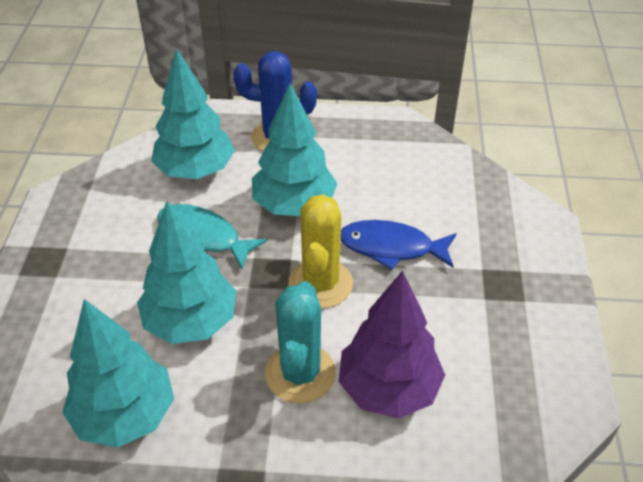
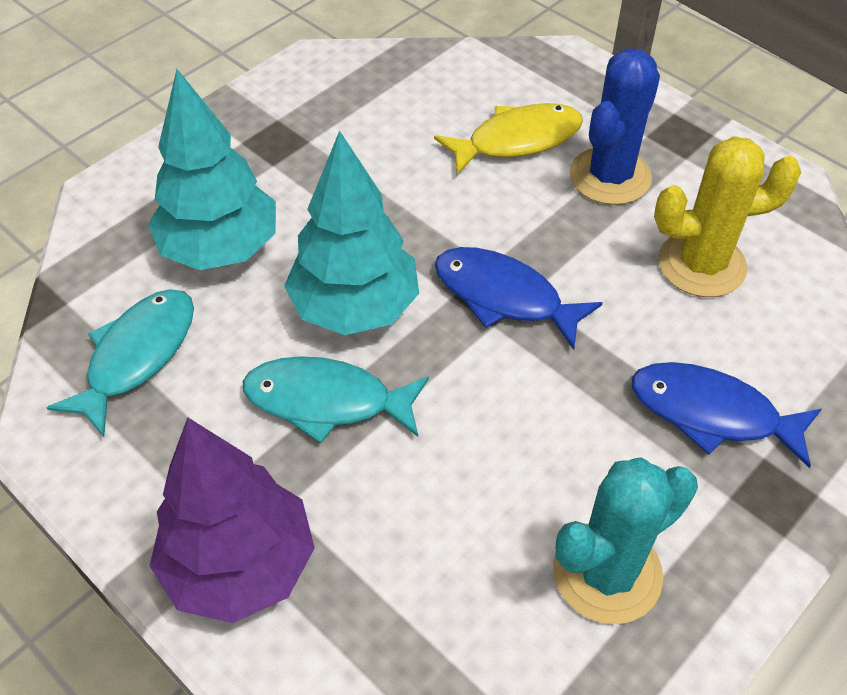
blue fish: [341,220,457,270] = 1 -> [435,247,603,350] [632,362,822,468] = 2
turquoise fish: [157,204,267,269] = 1 -> [46,289,194,437] [243,356,429,443] = 2
turquoise tree: [62,299,174,448] [137,201,236,344] [151,49,235,179] [252,83,338,216] = 4 -> [148,69,276,270] [284,130,419,335] = 2
yellow fish: none = 0 -> [434,103,583,175] = 1

